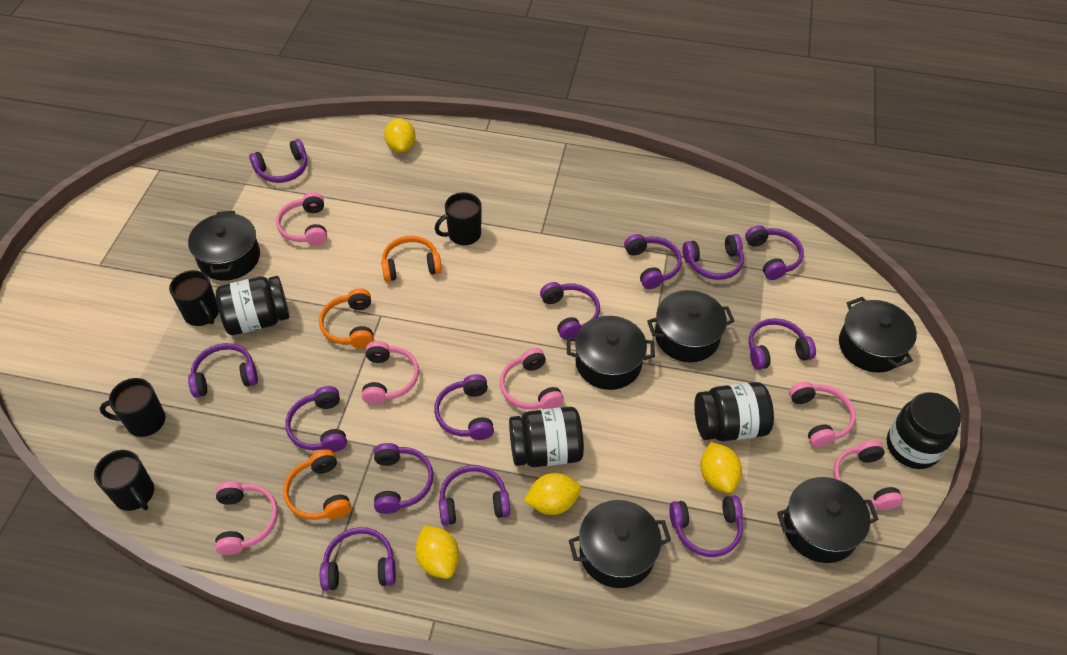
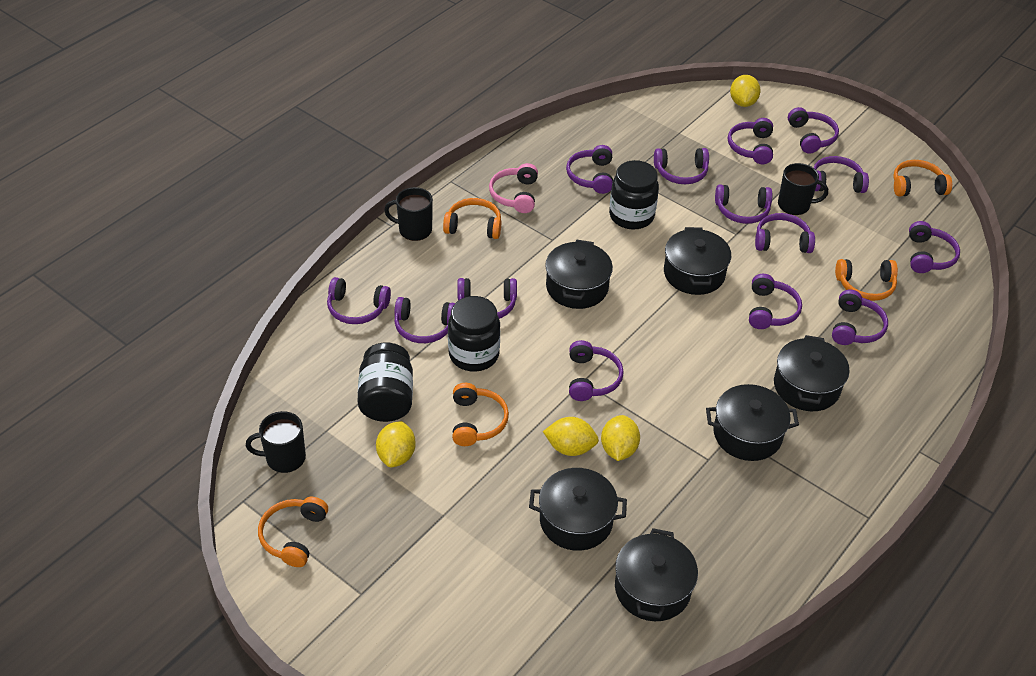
black jar: [216,276,290,335] [509,407,584,467] [694,382,774,441] [887,392,961,469] = 4 -> [358,343,413,422] [448,296,500,372] [609,160,659,230] = 3
black mug: [94,450,154,511] [100,378,165,437] [169,270,219,326] [435,192,481,245] = 4 -> [246,411,306,473] [384,187,433,241] [778,163,828,215] = 3
orange headphones: [283,449,351,520] [319,288,374,348] [381,236,442,282] = 3 -> [258,497,328,567] [443,198,501,239] [452,383,509,446] [835,259,898,301] [893,160,952,197] = 5
pink headphones: [215,481,278,555] [276,192,327,246] [362,341,419,405] [500,348,564,410] [789,382,855,447] [833,440,903,510] = 6 -> [489,163,538,213] = 1
purple headphones: [188,343,258,398] [249,139,307,183] [285,386,347,452] [320,527,396,591] [374,443,433,514] [434,374,494,440] [439,465,510,526] [540,282,600,340] [624,234,682,289] [669,496,743,557] [682,234,744,280] [745,225,804,280] [749,318,816,370] = 13 -> [327,277,391,324] [394,297,455,343] [457,278,517,319] [566,145,613,194] [569,340,624,401] [654,148,709,184] [715,184,772,224] [728,118,773,164] [749,274,802,329] [755,213,815,253] [788,107,839,154] [813,156,869,193] [832,289,888,345] [909,221,960,273] = 14

